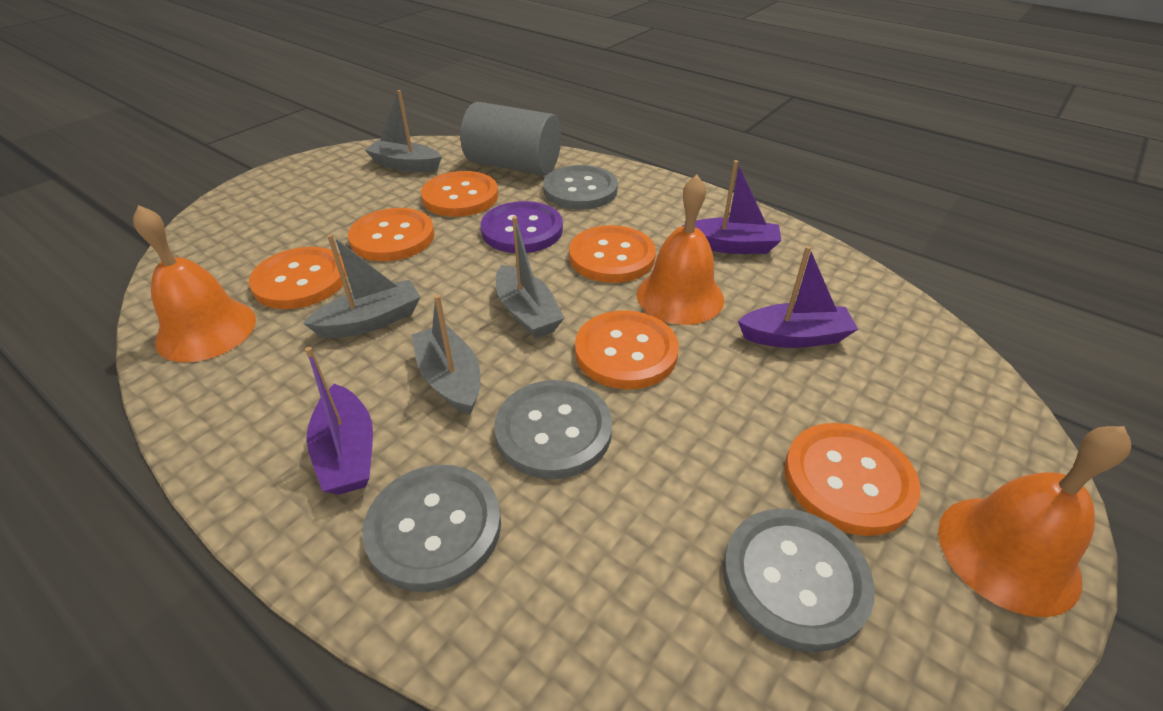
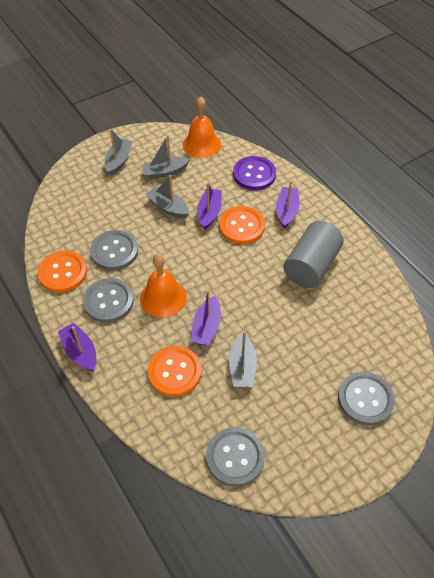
orange bell: [133,205,256,362] [637,175,724,325] [938,426,1131,617] = 3 -> [140,254,187,318] [183,96,221,158] = 2
orange button: [249,247,347,309] [348,208,435,261] [421,171,498,217] [569,225,656,283] [575,310,679,389] [784,423,920,536] = 6 -> [37,250,87,293] [147,346,202,397] [219,206,265,244] = 3
purple boat: [305,347,373,495] [682,160,782,254] [738,246,858,348] = 3 -> [58,323,96,371] [191,290,221,346] [197,182,222,230] [276,181,300,228] = 4

